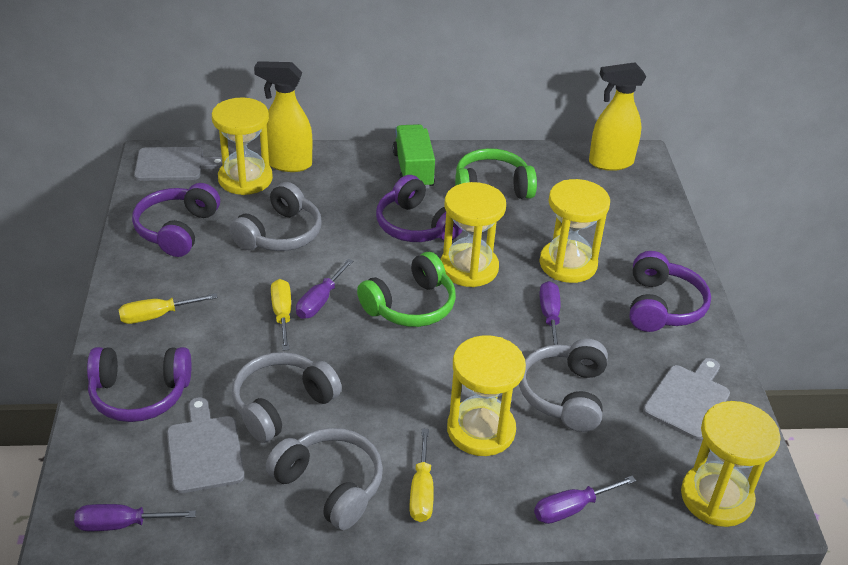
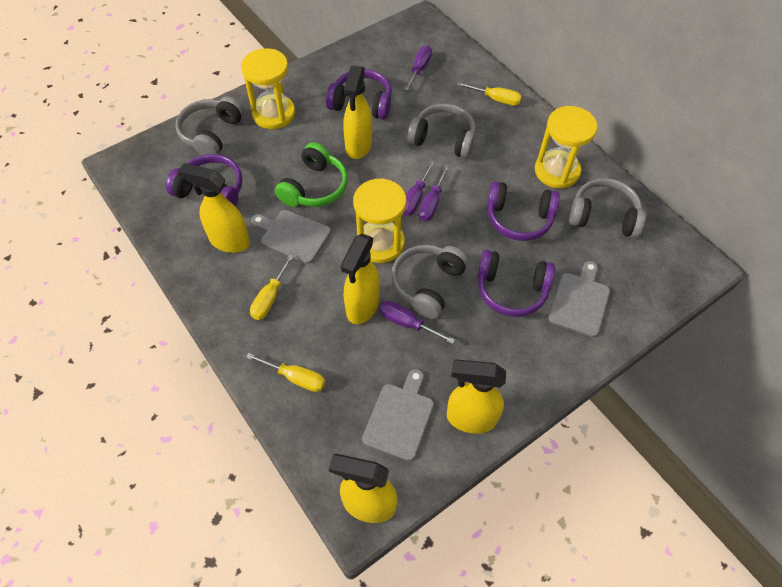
green headphones: [357,252,456,327] [455,148,537,199] = 2 -> [275,142,348,207] = 1
green truck: [393,124,435,189] = 1 -> none = 0
yellow hourglass: [212,97,273,195] [441,182,506,287] [447,335,526,456] [539,179,610,283] [681,401,781,527] = 5 -> [241,48,295,129] [353,178,406,263] [535,106,598,189] = 3
yellow spray bottle: [254,61,312,172] [589,62,646,171] = 2 -> [178,163,250,253] [329,454,398,523] [340,234,380,324] [343,65,372,159] [447,359,506,434] = 5

